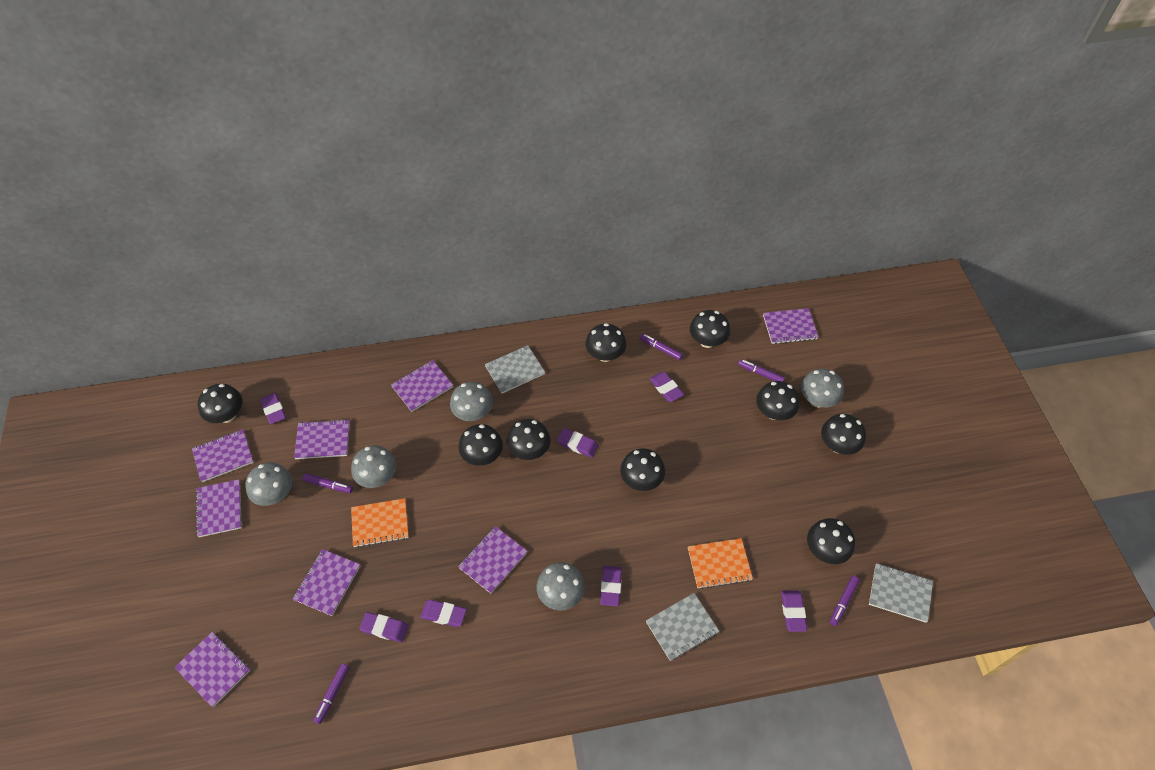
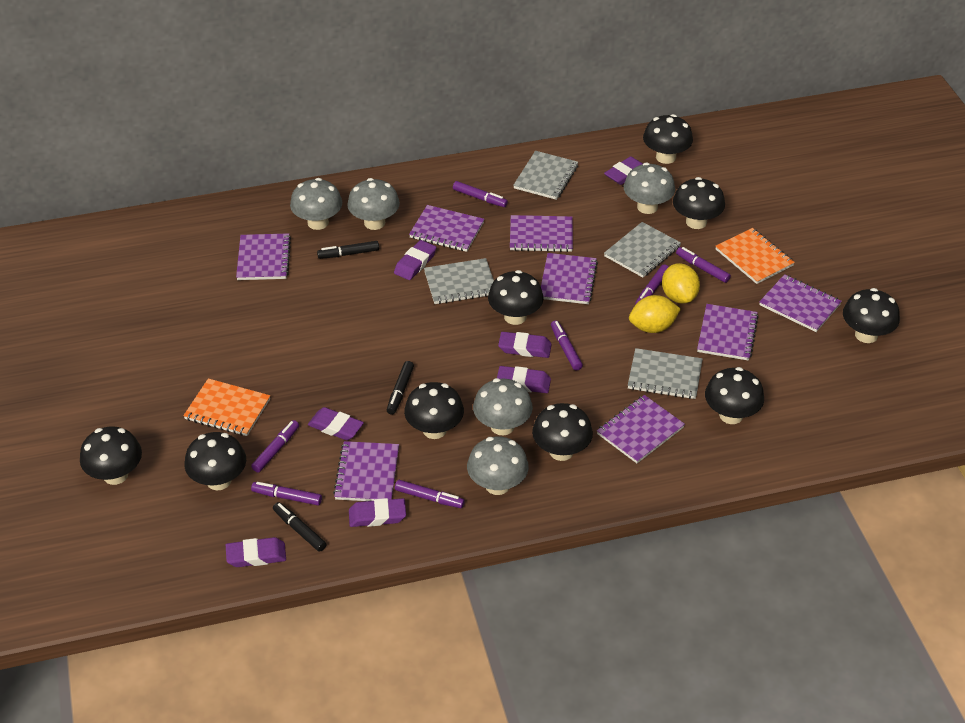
black marker: none = 0 -> [273,502,326,552] [317,241,379,259] [387,361,414,415] = 3
grey notebook: [485,345,545,393] [646,593,719,661] [869,563,933,623] = 3 -> [424,258,494,304] [513,151,578,200] [604,222,681,278] [628,348,703,399] = 4
purple marker: [303,473,353,493] [313,664,350,724] [640,334,683,360] [738,359,785,382] [830,576,860,626] = 5 -> [251,420,299,473] [251,482,322,506] [395,480,465,508] [453,181,508,207] [551,320,583,371] [635,264,669,305] [676,247,731,283] = 7
yellow lemon: none = 0 -> [629,295,681,333] [662,263,700,304] = 2

